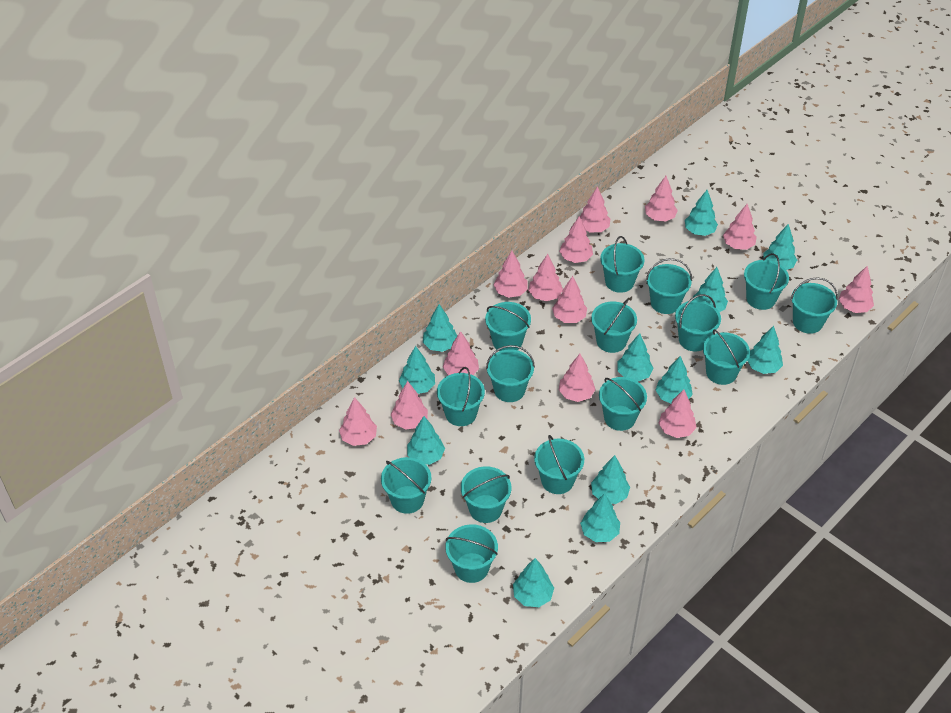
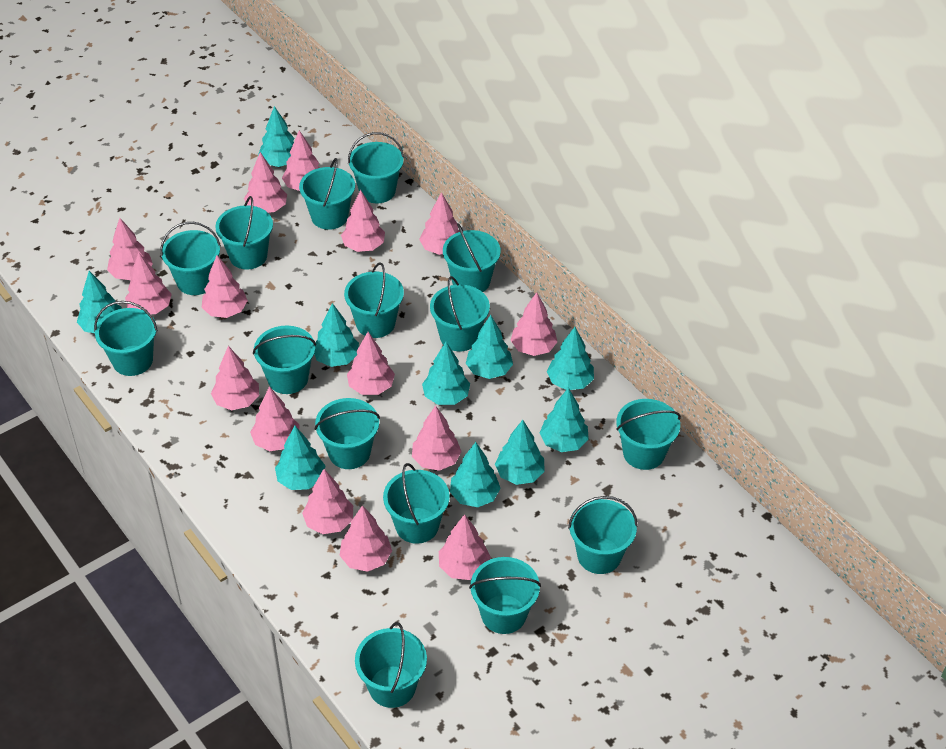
pink tree: [339,397,377,446] [391,381,428,430] [443,331,479,376] [494,251,528,298] [528,254,563,301] [552,276,587,323] [559,216,593,263] [559,354,596,402] [580,186,610,232] [645,176,678,222] [659,389,696,438] [723,204,757,250] [838,266,874,313] = 13 -> [107,218,153,280] [125,252,172,314] [202,255,248,318] [211,346,259,410] [244,152,287,213] [250,386,299,451] [282,130,320,191] [302,469,353,534] [340,505,392,572] [341,190,385,252] [347,332,395,395] [412,405,462,471] [419,192,460,255] [439,514,491,580] [510,292,557,356] = 15
turquoise tree: [399,346,435,394] [407,416,445,465] [423,304,457,352] [513,558,554,607] [580,493,620,542] [591,455,630,504] [617,333,654,381] [656,356,693,403] [685,190,718,236] [693,267,728,312] [748,326,783,374] [763,224,797,270] = 12 -> [77,271,122,333] [258,106,294,167] [275,426,325,490] [314,303,359,367] [422,342,470,405] [450,442,501,507] [466,315,513,379] [495,420,545,485] [540,387,589,452] [547,327,594,390] = 10

